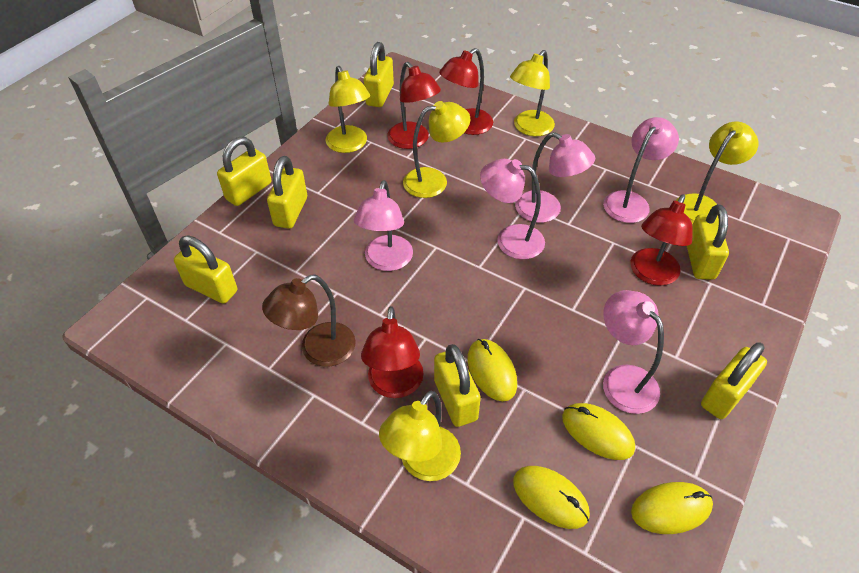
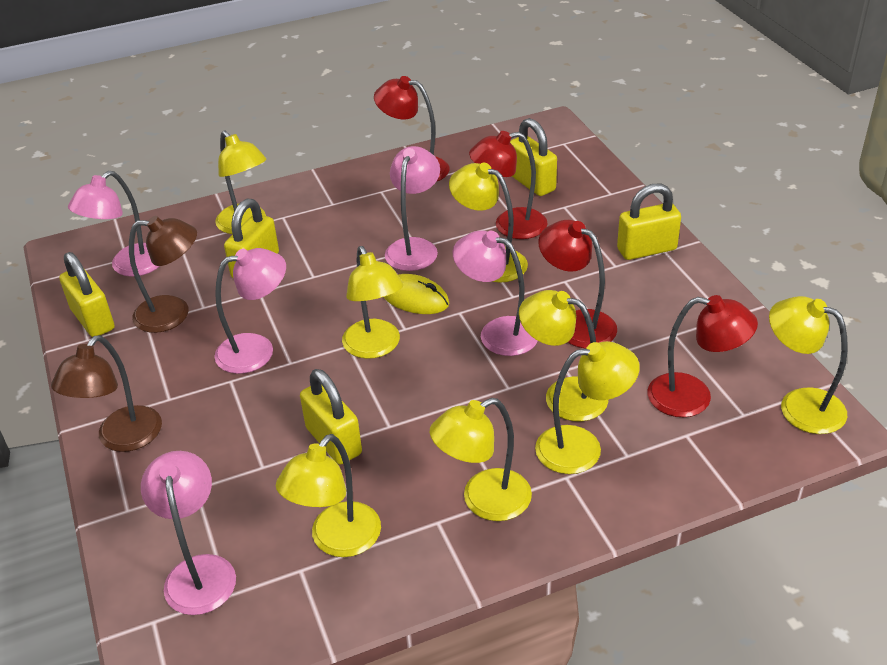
brown lamp: [262,275,356,367] = 1 -> [51,335,162,452] [129,216,197,333] = 2
yellow lamp: [326,66,370,153] [379,391,461,481] [403,101,470,198] [510,50,555,136] [676,122,758,225] = 5 -> [215,131,266,234] [276,434,381,557] [342,246,404,359] [429,398,532,521] [449,163,528,283] [519,290,608,421] [535,341,640,474] [769,296,848,434] = 8
yellow mouse: [468,339,517,401] [513,466,590,529] [562,403,635,460] [631,482,713,534] = 4 -> [384,274,450,314] = 1
yellow padlock: [174,236,237,304] [217,137,271,206] [267,156,307,229] [364,42,394,107] [434,344,481,427] [687,204,729,280] [701,342,767,419] = 7 -> [59,252,114,337] [224,199,279,278] [300,369,362,465] [510,118,557,196] [617,184,681,260] = 5

